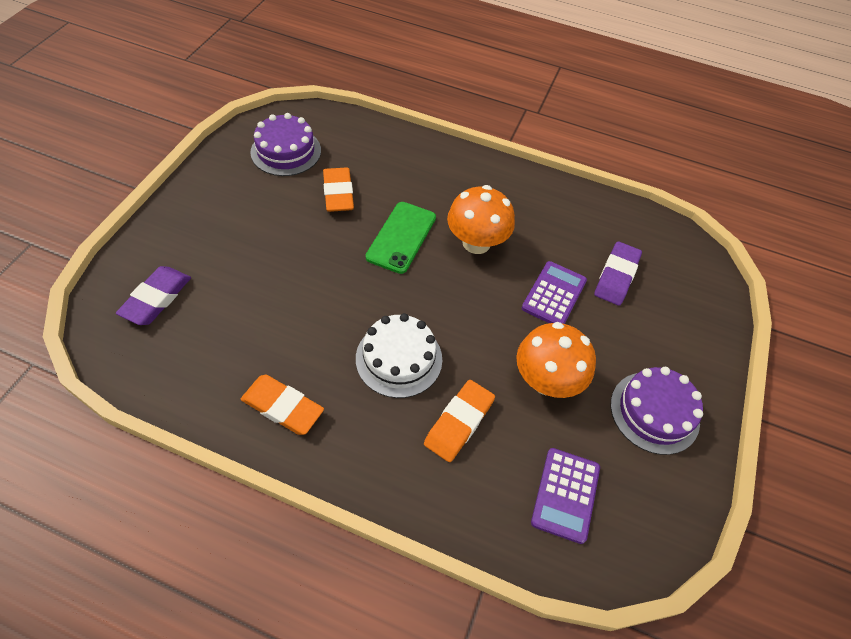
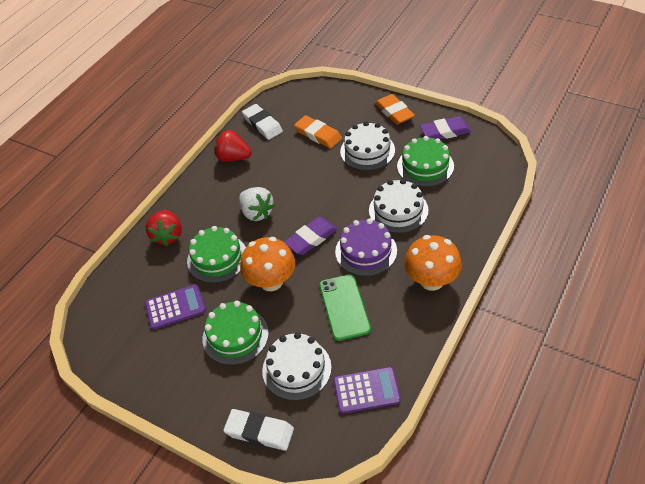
green cake: none = 0 -> [187,226,246,283] [202,301,269,365] [397,136,454,187] = 3
orange eraser: [241,375,324,435] [323,167,354,212] [424,380,495,462] = 3 -> [294,115,342,148] [375,94,415,125] = 2
purple cake: [250,113,321,176] [611,367,703,455] = 2 -> [335,218,397,276] = 1
red strawberry: none = 0 -> [146,210,182,246] [214,130,252,162] = 2
white cake: [356,313,442,398] = 1 -> [262,332,332,401] [340,121,395,170] [369,179,428,233] = 3
white eraser: none = 0 -> [223,409,294,451] [242,104,283,140] = 2
white strawberry: none = 0 -> [239,187,275,221] = 1

